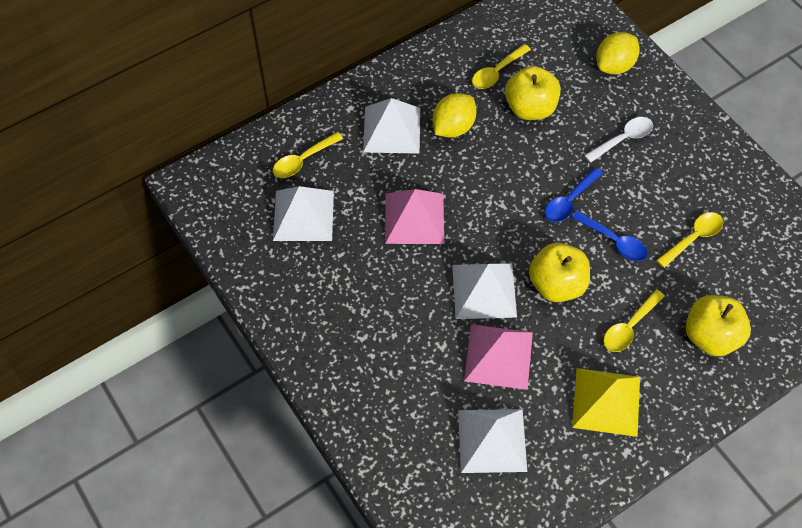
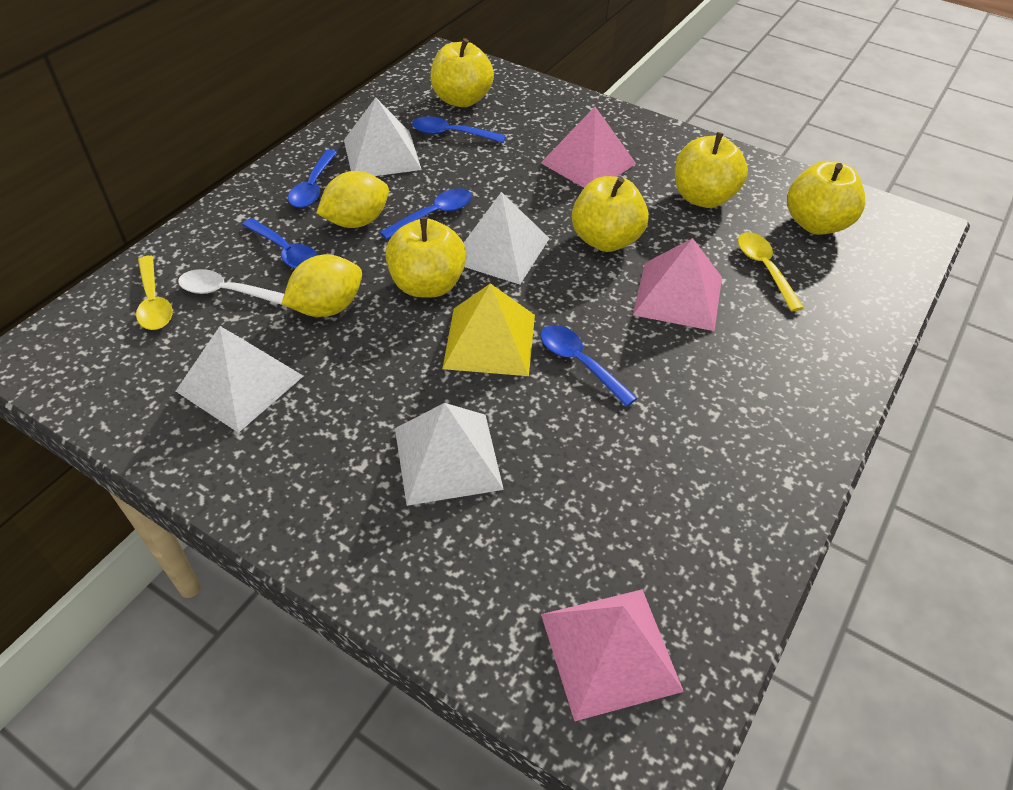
blue spoon: [545,167,603,222] [572,210,648,261] = 2 -> [242,218,318,269] [288,150,337,208] [380,188,472,240] [412,116,506,143] [540,325,637,407] = 5
pink pyramid: [385,189,444,244] [464,324,533,390] = 2 -> [541,107,636,188] [541,589,684,721] [633,238,722,331] = 3
yellow apple: [505,66,561,120] [529,243,590,302] [686,295,751,356] = 3 -> [385,217,466,298] [430,38,494,107] [572,176,649,252] [675,132,748,208] [787,161,865,235] = 5
yellow spoon: [273,132,343,178] [472,44,531,89] [604,290,665,352] [656,212,723,268] = 4 -> [136,256,173,330] [738,232,804,311] = 2

